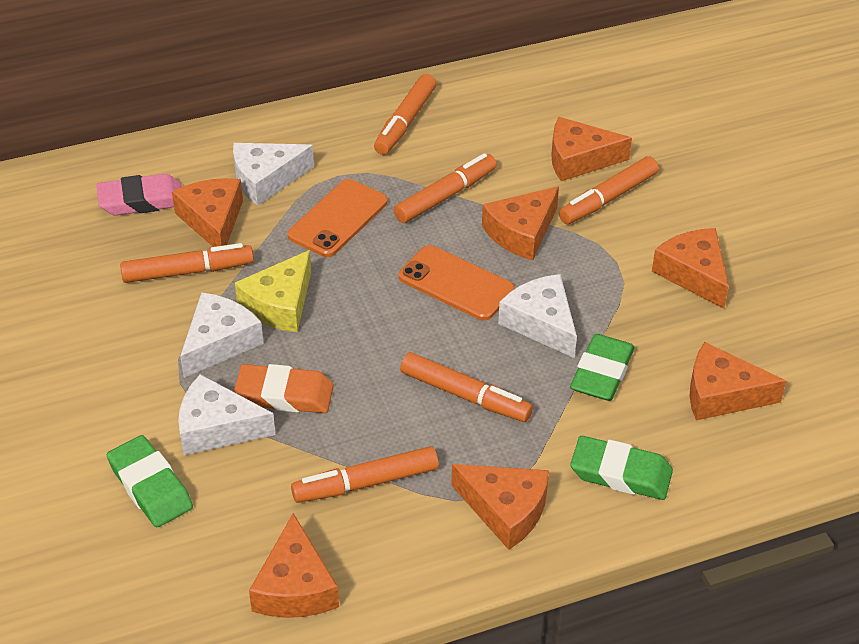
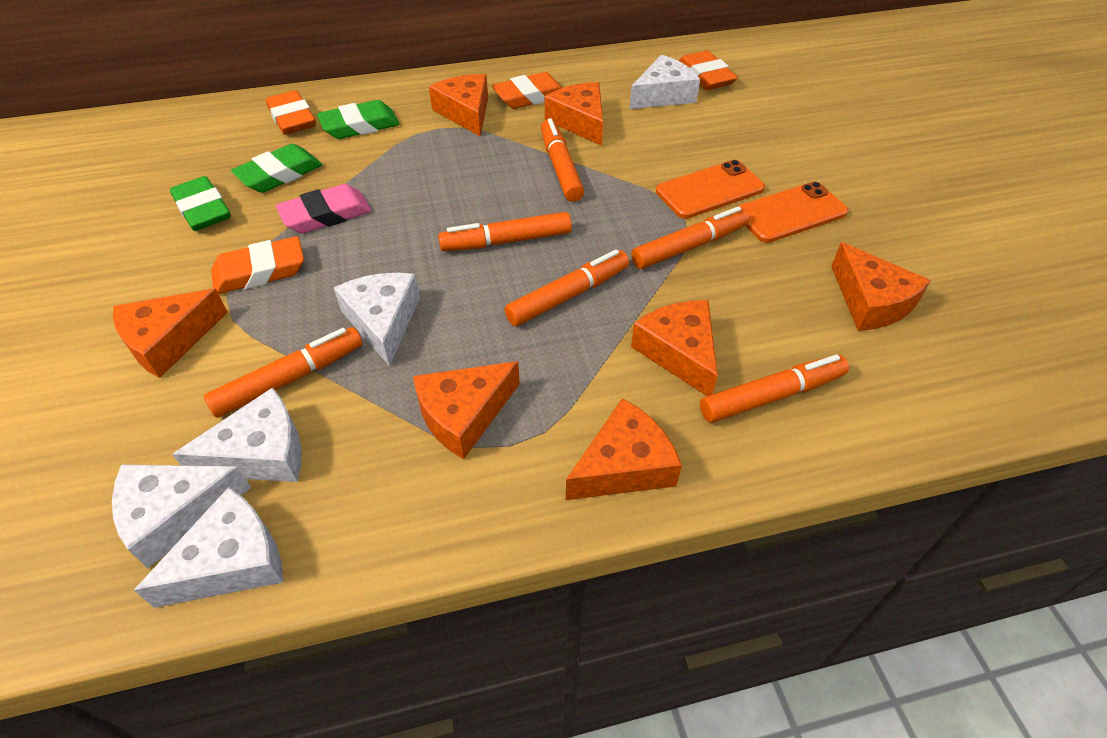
orange eraser: [234,364,334,413] = 1 -> [211,236,304,294] [266,90,316,135] [492,72,562,109] [679,51,738,90] = 4
white cheese: [178,374,275,455] [180,292,264,378] [233,143,314,206] [498,274,577,358] = 4 -> [112,465,251,568] [134,487,283,608] [172,387,302,482] [334,273,420,366] [630,55,700,109] = 5
yellow cheese: [235,250,311,332] = 1 -> none = 0

